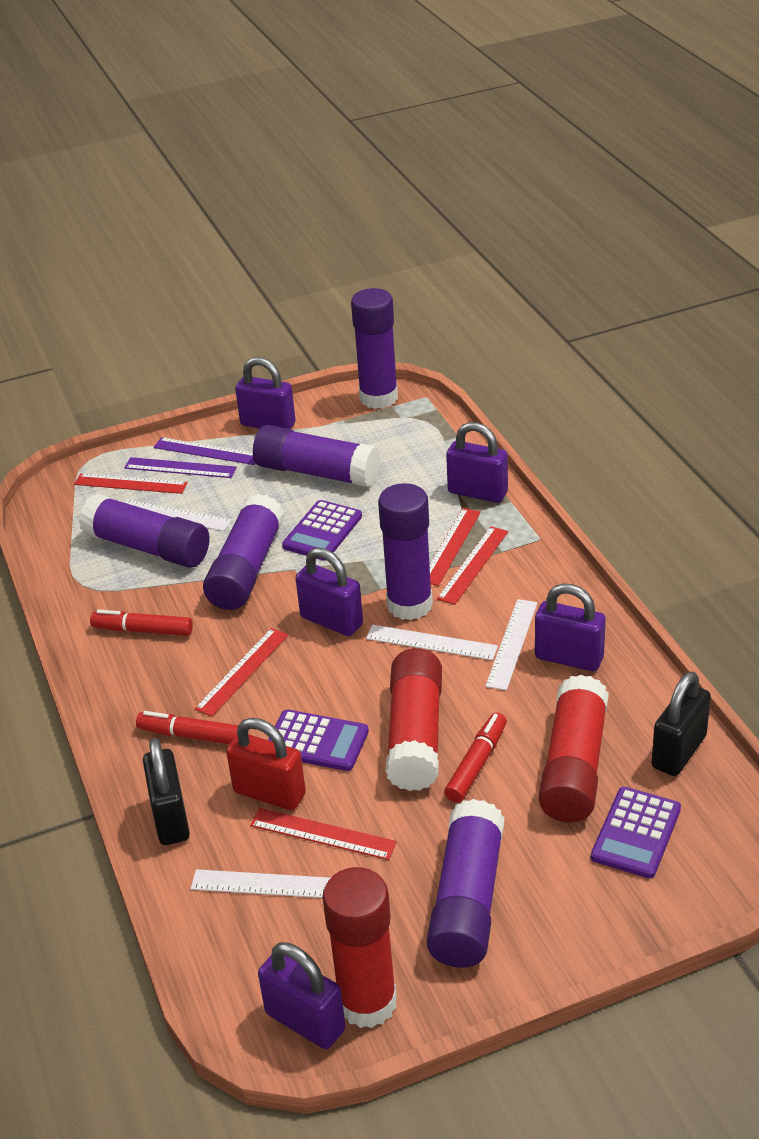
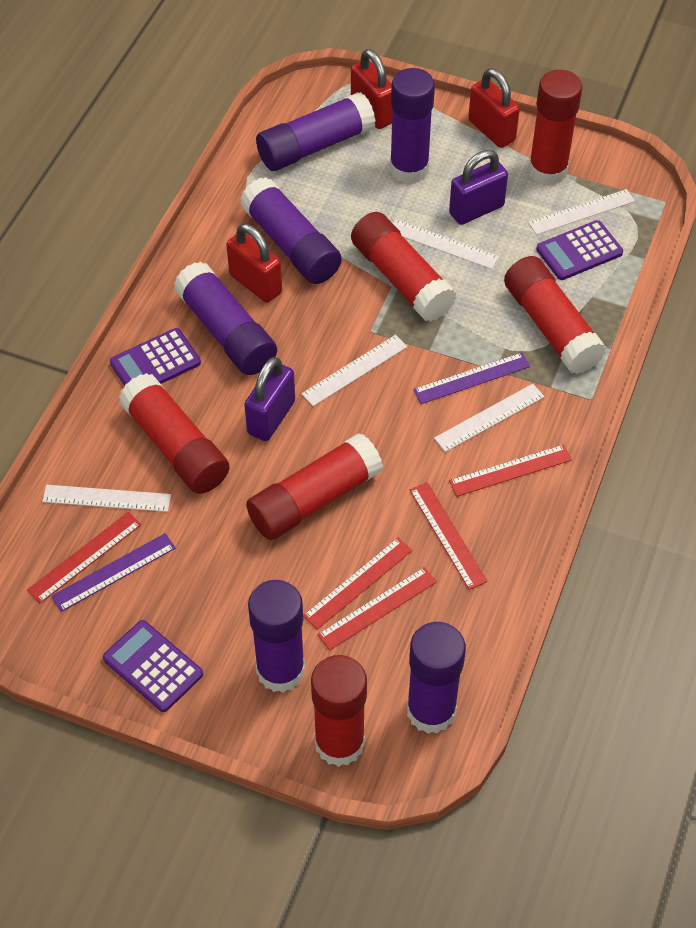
black padlock: [143,738,190,845] [652,671,711,776] = 2 -> none = 0
purple padlock: [235,357,296,429] [258,942,345,1049] [296,548,363,636] [446,422,508,503] [535,584,606,671] = 5 -> [244,357,295,441] [449,150,508,225] = 2
red glue stick: [322,867,397,1028] [386,648,442,791] [539,675,609,822] = 3 -> [119,373,230,494] [246,433,383,540] [311,655,367,767] [351,212,456,322] [504,256,606,374] [528,70,582,185] = 6
red marker: [90,610,193,636] [136,711,238,744] [444,712,507,803] = 3 -> none = 0
red padlock: [226,718,306,810] = 1 -> [226,224,282,303] [351,49,392,129] [468,68,520,148] = 3
white ruler: [125,500,232,531] [191,869,330,898] [366,625,498,660] [485,599,537,690] = 4 -> [42,485,171,512] [301,335,407,406] [393,219,499,269] [434,384,545,452] [528,189,635,235] = 5

